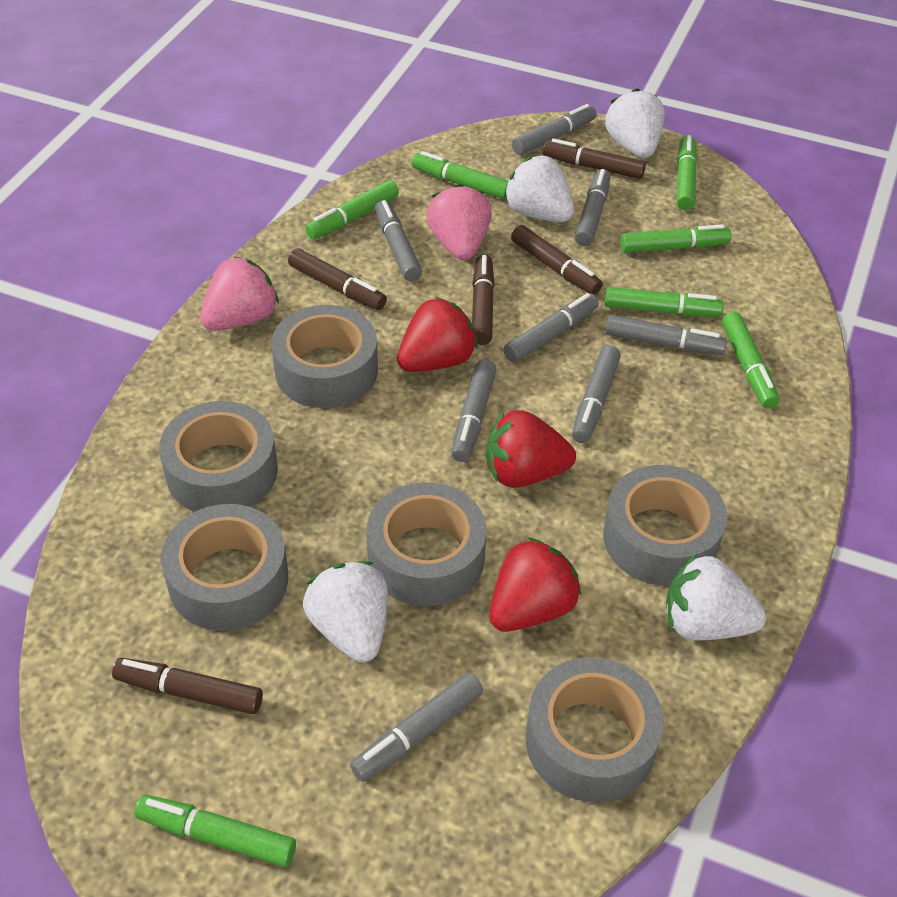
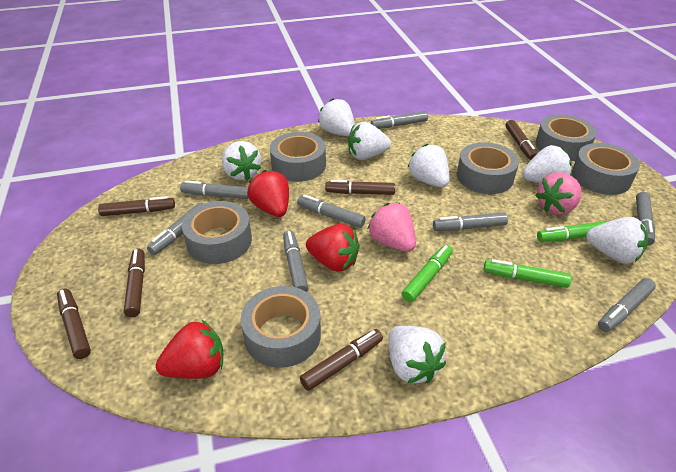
brown marker: [112,658,263,714] [288,248,387,310] [472,254,495,345] [511,225,603,295] [543,138,646,179] = 5 -> [57,288,91,359] [98,196,175,216] [124,249,145,317] [300,329,383,391] [325,180,395,195] [506,120,537,160] = 6
green marker: [135,795,296,867] [305,180,399,239] [412,151,508,199] [605,287,724,317] [620,224,732,253] [677,135,697,210] [722,312,780,408] = 7 -> [402,245,453,302] [483,259,571,288] [537,221,609,242] = 3
white strawberry: [303,561,388,662] [504,155,574,222] [605,88,665,158] [666,554,766,640] = 4 -> [222,141,261,180] [318,99,355,136] [348,122,391,160] [388,326,446,383] [407,144,449,187] [522,145,572,183] [586,217,648,264] = 7

